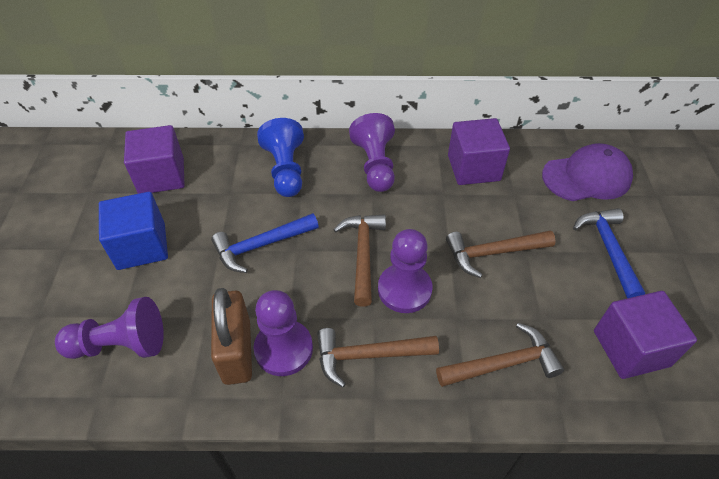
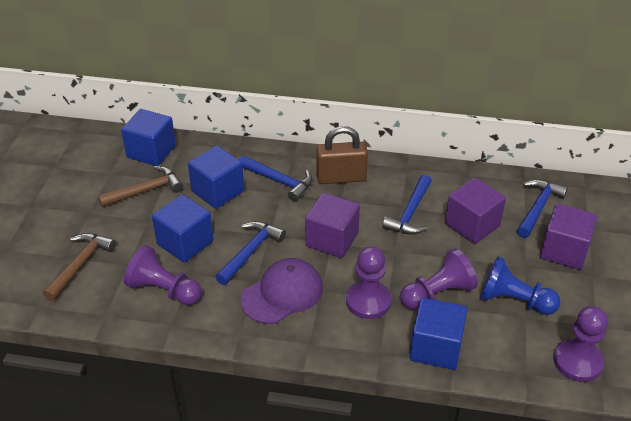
blue cube: [99,192,168,270] = 1 -> [121,109,176,166] [152,195,214,263] [188,145,244,209] [410,298,467,370] = 4
blue hammer: [211,213,319,273] [573,208,645,298] = 2 -> [216,221,286,285] [240,156,313,202] [382,174,432,235] [517,179,568,238] = 4
brown hammer: [317,328,439,388] [333,214,386,307] [436,323,564,387] [446,231,556,278] = 4 -> [43,233,116,301] [98,166,183,207] = 2

